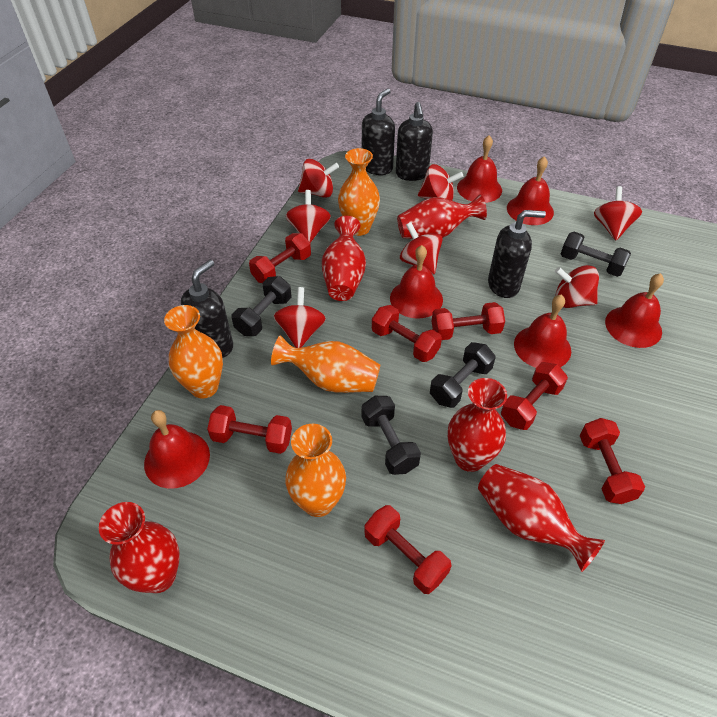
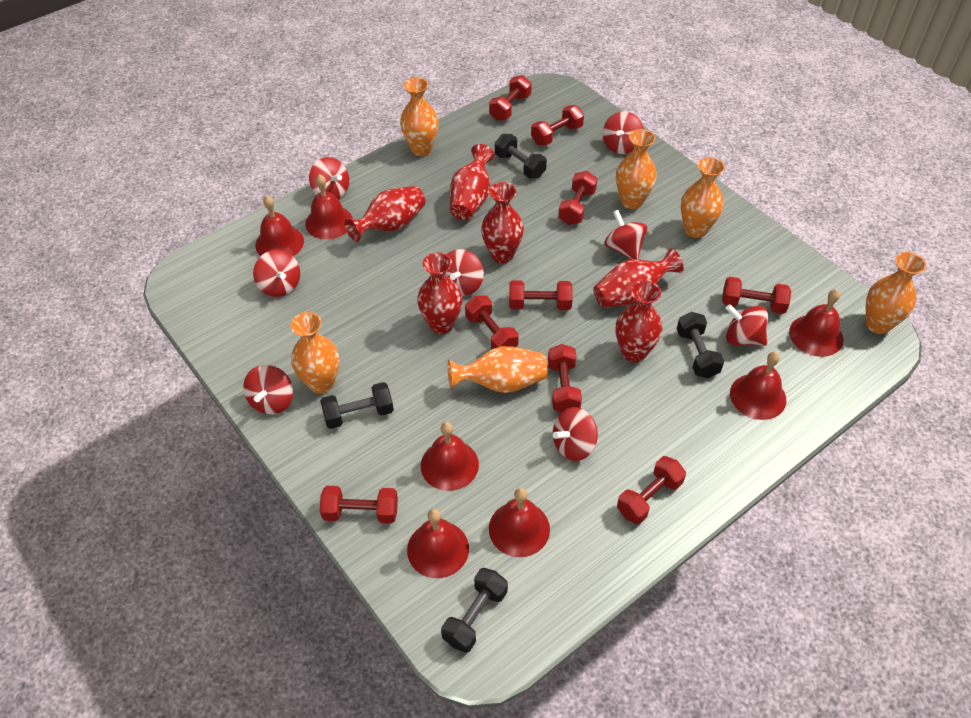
black soap dispenser: [181,260,233,358] [362,88,395,175] [396,102,433,181] [488,210,546,298] = 4 -> none = 0
orange vase: [164,305,223,399] [271,335,380,393] [285,424,346,517] [338,148,380,236] = 4 -> [290,312,339,394] [400,77,439,156] [448,346,547,393] [616,129,657,209] [681,157,725,238] [866,252,926,334] = 6
red bell: [144,410,210,489] [390,245,443,319] [457,135,502,203] [507,156,554,225] [514,295,571,368] [605,273,664,348] = 6 -> [255,195,304,256] [305,174,353,239] [407,509,469,578] [421,422,479,491] [489,488,550,557] [730,352,786,420] [789,289,843,357] = 7
red dumbbell: [207,405,292,454] [249,233,311,283] [364,505,452,594] [372,305,442,362] [432,302,505,340] [501,362,568,430] [580,418,645,504] = 7 -> [320,486,398,524] [465,296,519,349] [489,75,532,121] [509,280,573,310] [531,105,584,146] [548,344,582,412] [558,171,597,225] [617,456,686,524] [722,277,791,314] = 9
red spinning top: [274,287,326,348] [286,190,331,243] [298,159,339,198] [400,222,443,274] [418,164,463,201] [555,265,599,308] [594,186,642,240] = 7 -> [243,365,293,414] [253,250,300,297] [309,157,349,199] [445,249,484,296] [553,407,598,461] [603,111,644,154] [604,210,647,259] [725,304,768,346] = 8
red vase: [99,502,180,593] [322,216,366,301] [397,194,487,239] [448,378,507,472] [478,464,605,572] = 5 -> [344,186,426,242] [417,252,463,334] [450,144,495,220] [481,182,524,263] [593,248,684,308] [616,280,662,362] = 6

